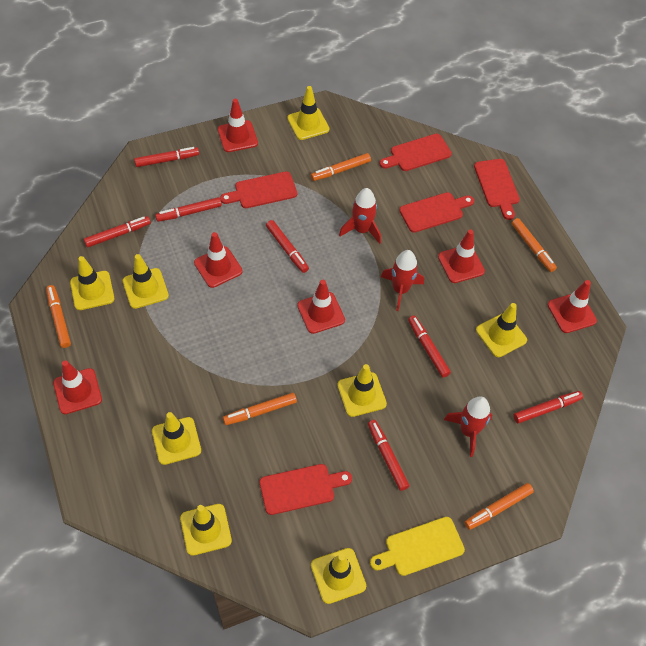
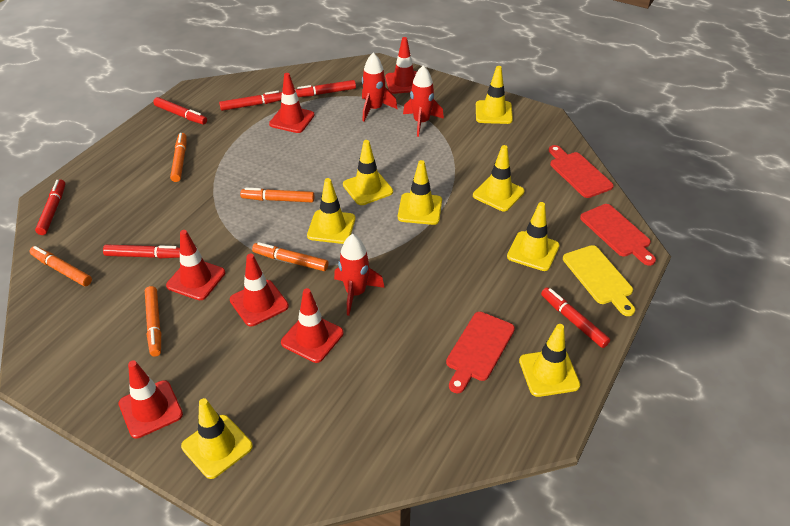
red cutting board: [220,171,297,208] [260,464,352,515] [379,134,452,171] [399,192,474,233] [474,159,520,220] = 5 -> [446,312,515,393] [549,145,614,198] [580,204,656,266] = 3
red marker: [84,216,151,247] [134,147,199,167] [155,197,222,222] [266,220,309,273] [368,420,409,491] [408,315,451,378] [513,391,583,424] = 7 -> [35,179,65,235] [103,244,180,258] [153,97,207,125] [219,91,282,111] [295,80,356,97] [541,287,610,348] = 6

